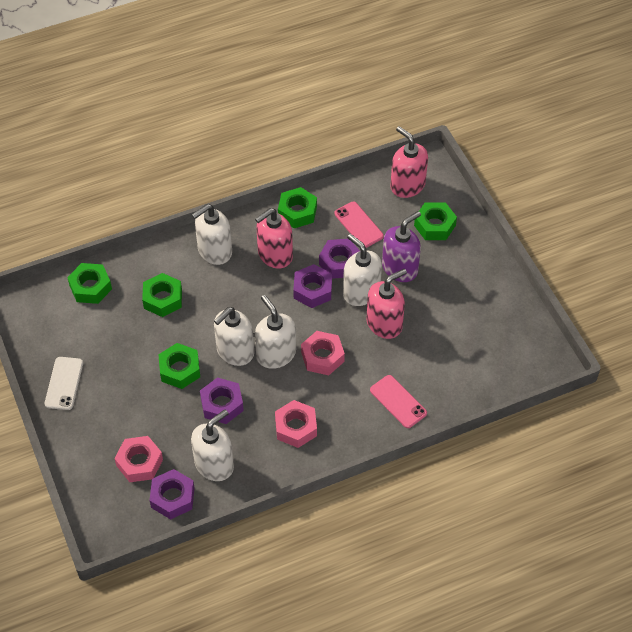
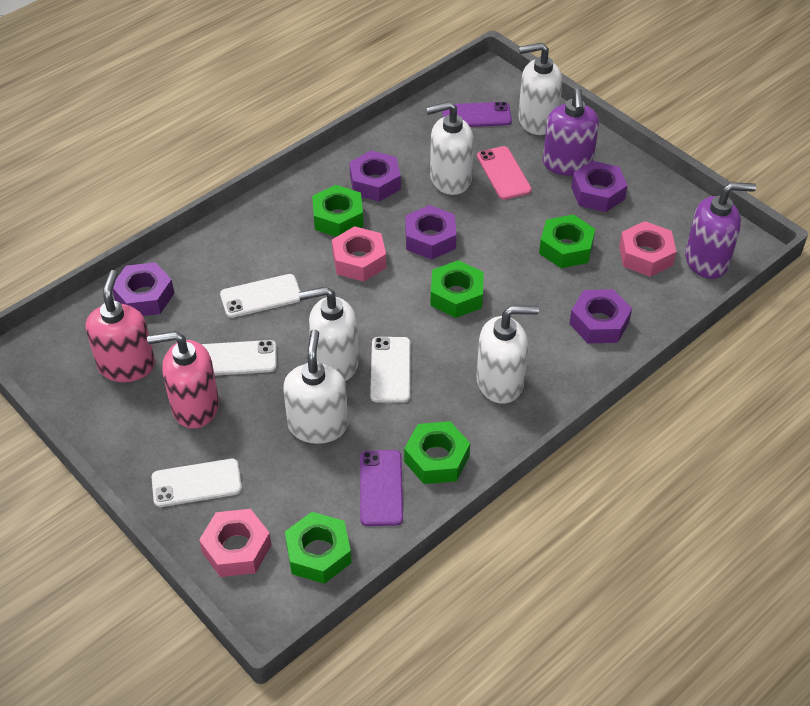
pink phone: [335,202,384,248] [370,375,427,428] = 2 -> [477,146,532,200] = 1
pink soap dispenser: [255,208,293,268] [366,269,407,339] [390,126,428,198] = 3 -> [86,270,155,382] [147,331,219,429] = 2
purple nut: [149,469,194,520] [200,377,244,424] [293,264,332,308] [319,239,360,279] = 4 -> [112,262,174,316] [349,151,401,202] [405,205,456,260] [569,289,632,344] [571,161,628,212] = 5
purple phone: none = 0 -> [360,450,403,526] [442,102,512,127] = 2
purple soap dispenser: [382,211,421,282] = 1 -> [543,88,599,176] [685,182,756,279] = 2
white phone: [45,357,83,410] = 1 -> [152,459,242,507] [201,340,277,376] [220,274,301,318] [370,337,410,403] = 4

